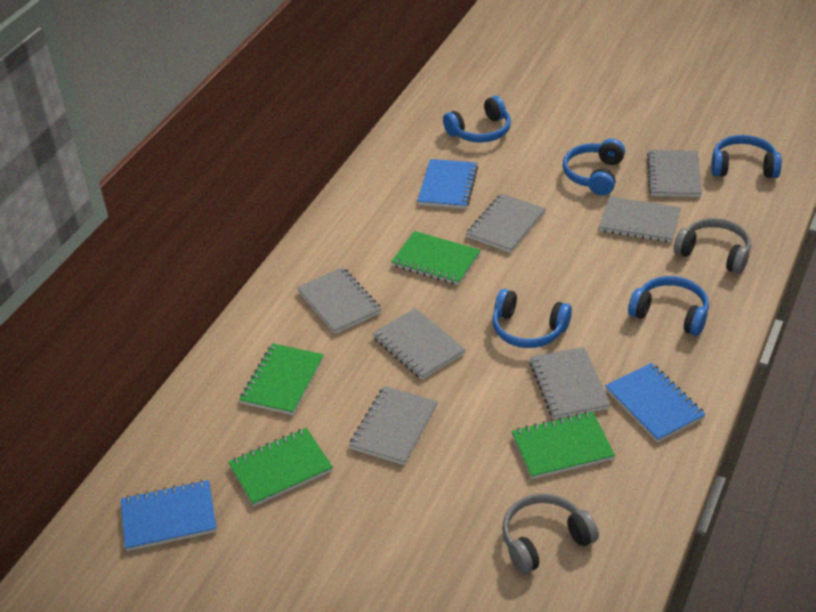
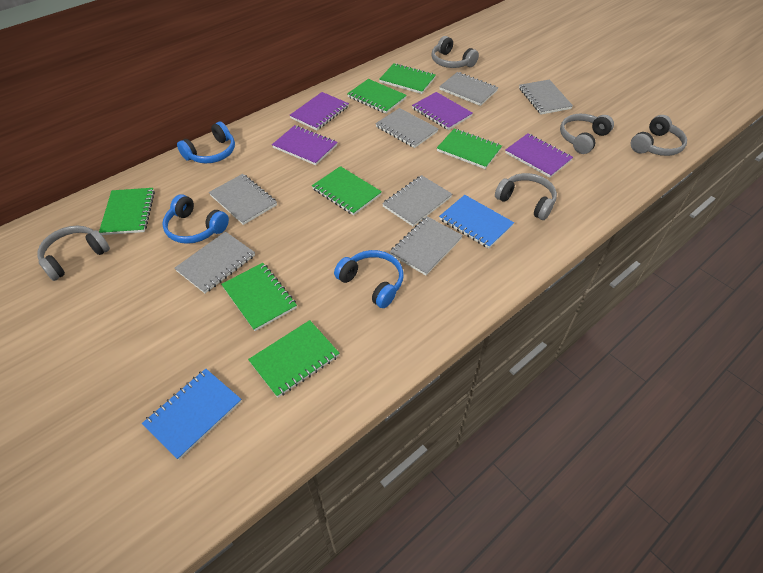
blue headphones: [443,96,511,143] [492,289,572,348] [563,139,625,196] [628,276,709,336] [711,135,782,178] = 5 -> [162,194,229,244] [177,122,235,163] [334,250,403,308] = 3
blue notebook: [121,480,217,551] [417,159,478,209] [605,363,706,442] = 3 -> [142,369,242,460] [439,195,514,249] = 2
green notebook: [228,428,333,506] [240,343,324,415] [391,231,481,285] [512,411,615,479] = 4 -> [99,188,155,235] [221,263,297,331] [248,320,340,398] [312,166,382,215] [347,79,407,114] [379,63,436,94] [437,129,502,169] = 7
grey headphones: [502,493,599,574] [674,218,751,274] = 2 -> [37,225,110,281] [432,36,479,68] [495,173,557,220] [560,114,614,154] [631,115,687,156] = 5
purple notebook: none = 0 -> [272,125,338,165] [290,92,349,130] [412,92,473,130] [505,133,573,177] = 4

